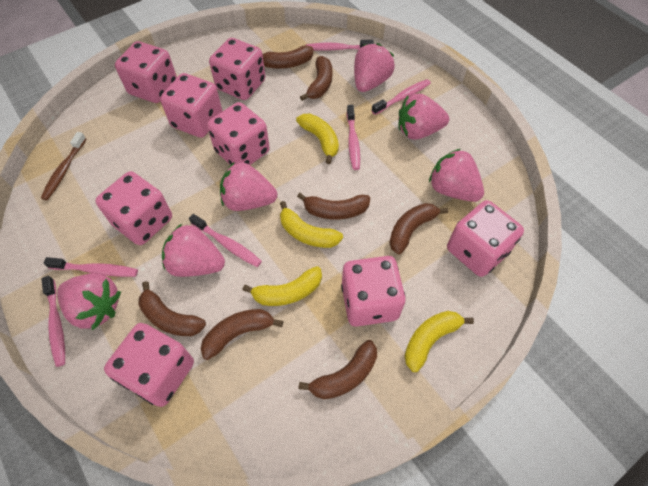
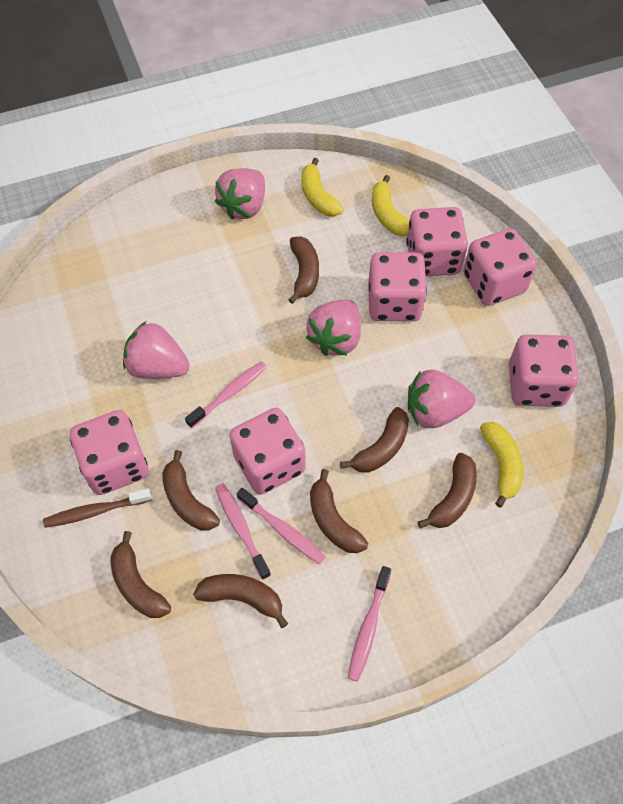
pink dice: [95,171,172,245] [104,323,194,407] [115,41,177,103] [160,73,222,138] [207,102,270,165] [209,38,265,100] [341,256,406,327] [447,200,524,277] = 8 -> [70,410,148,495] [229,408,306,495] [368,252,427,321] [406,207,468,276] [463,228,537,306] [509,334,579,407] = 6
pink strawberry: [57,273,121,330] [162,224,225,277] [220,162,277,211] [354,43,395,92] [398,94,449,140] [429,149,484,202] = 6 -> [123,321,190,379] [215,168,265,219] [306,300,361,356] [408,370,475,428] = 4
pink toothbrush: [41,276,65,367] [44,257,138,277] [189,214,262,267] [306,40,374,51] [347,105,360,170] [371,79,431,115] = 6 -> [185,361,267,428] [215,483,271,580] [237,488,325,564] [348,566,391,682] = 4
yellow banana: [242,266,322,306] [280,201,343,248] [296,114,339,164] [404,311,474,372] = 4 -> [301,158,344,217] [372,175,409,236] [480,422,523,508] = 3

